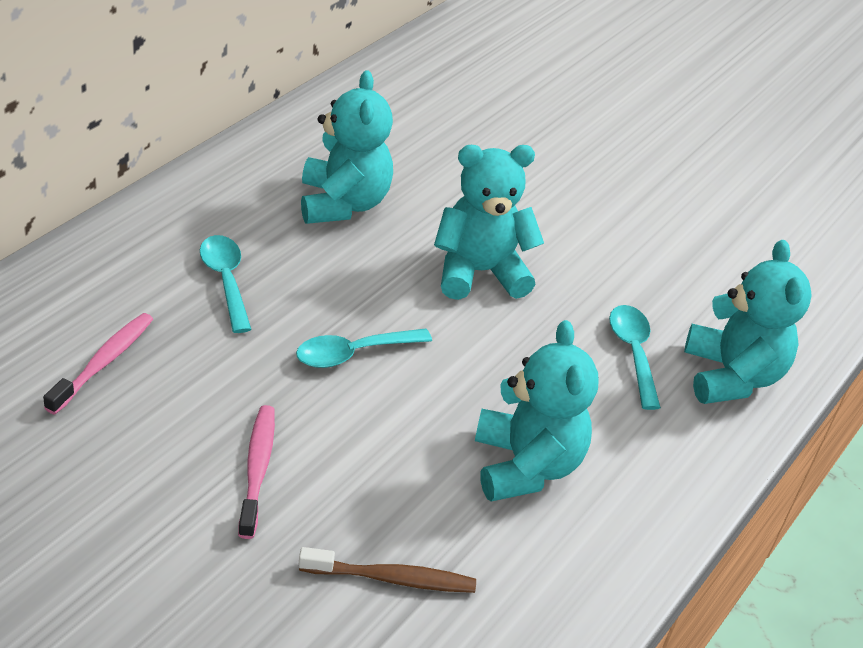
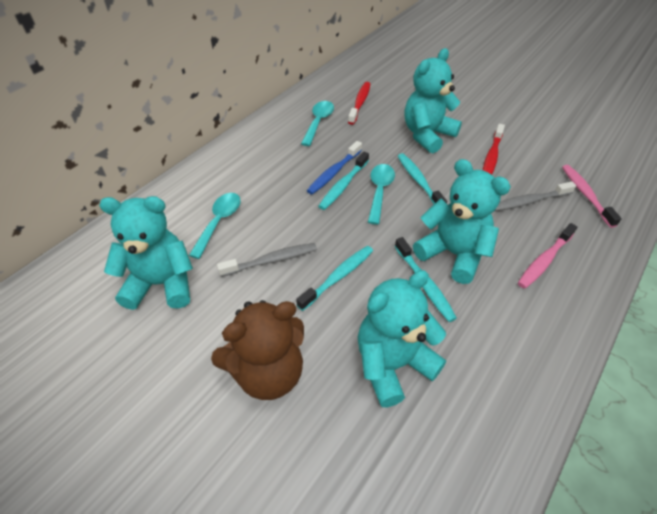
blue toothbrush: none = 0 -> [307,141,362,194] = 1
brown teddy bear: none = 0 -> [211,300,304,400] = 1
brown toothbrush: [298,547,476,593] = 1 -> none = 0
grey toothbrush: none = 0 -> [217,243,317,277] [495,181,576,211] = 2
red toothbrush: none = 0 -> [348,82,370,125] [483,124,505,175] = 2
turquoise toothbrush: none = 0 -> [296,246,373,311] [318,151,369,210] [395,237,457,322] [398,153,447,204] = 4

